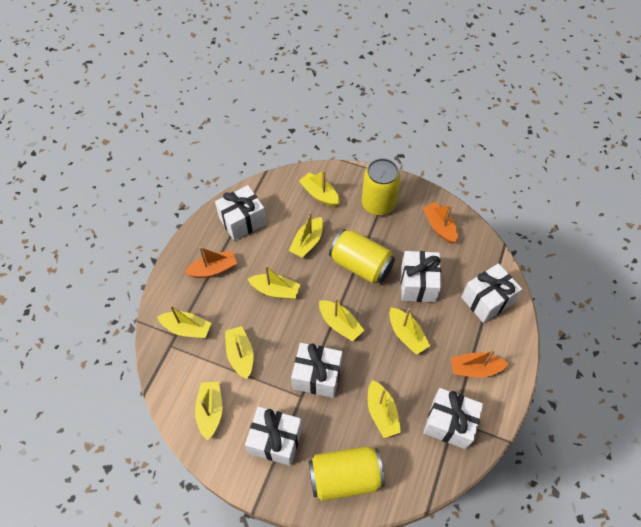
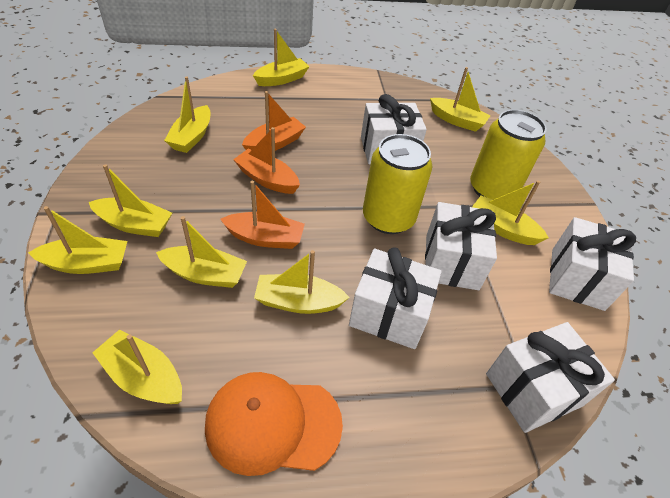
orange cap: none = 0 -> [205,372,343,476] = 1
white gift: [215,185,266,241] [245,407,302,466] [291,343,342,398] [401,251,441,302] [423,388,483,449] [461,263,522,323] = 6 -> [349,247,442,349] [361,94,427,164] [425,202,497,290] [486,322,615,433] [549,217,636,311] = 5
yellow can: [308,446,385,501] [329,229,395,284] [362,158,401,215] = 3 -> [363,134,432,234] [470,110,547,200] = 2

